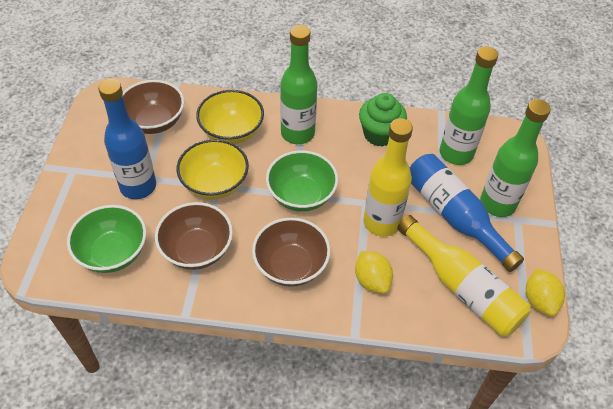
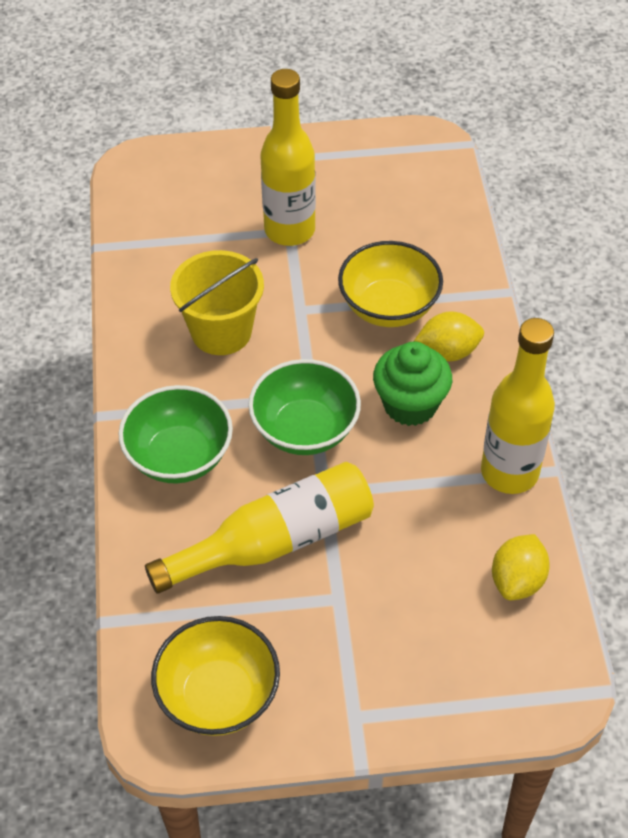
blue bottle: [98,79,156,199] [410,154,524,272] = 2 -> none = 0
brown bowl: [122,80,184,134] [155,202,233,270] [252,218,330,287] = 3 -> none = 0
green bottle: [280,25,317,144] [440,47,498,165] [480,99,551,217] = 3 -> none = 0
yellow bottle: [363,118,413,237] [397,215,531,337] = 2 -> [145,462,374,594] [260,69,316,246] [481,318,555,494] = 3
yellow bucket: none = 0 -> [170,250,264,355] = 1

